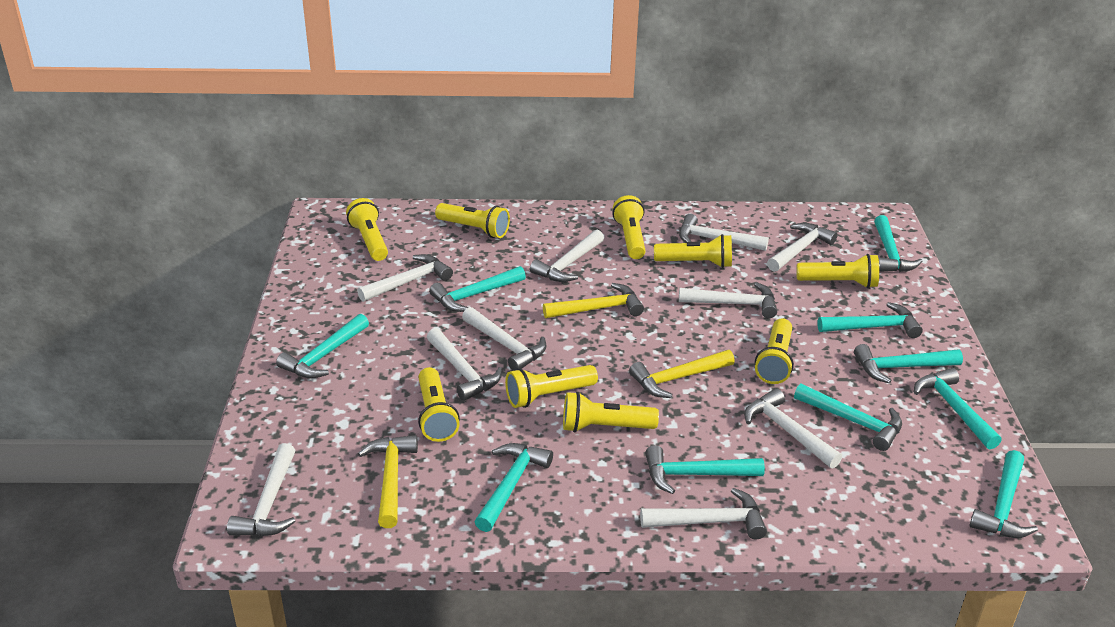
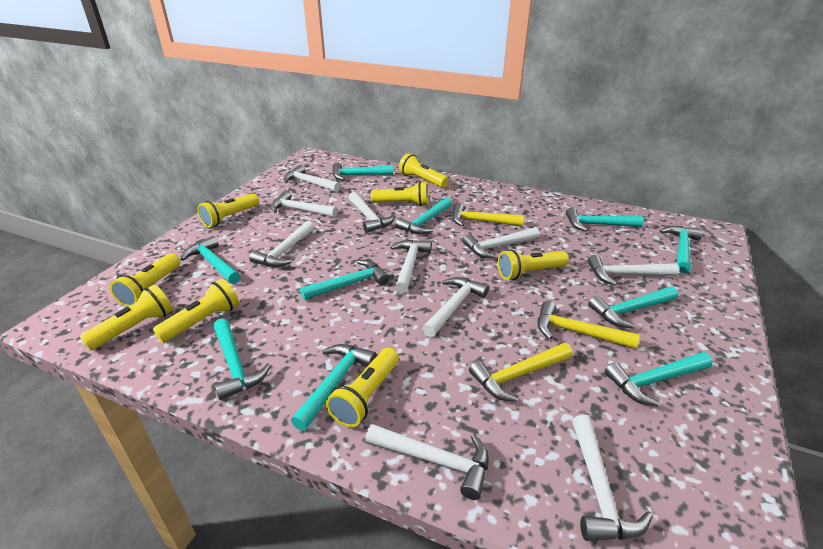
yellow flashlight: [346,198,388,261] [418,367,460,442] [435,203,510,238] [505,365,598,408] [563,392,659,433] [612,195,646,259] [654,234,732,268] [755,318,794,384] [796,254,879,288] = 9 -> [80,284,173,351] [110,253,180,307] [153,279,239,343] [198,193,259,228] [326,348,399,428] [371,181,429,206] [399,154,448,188] [498,249,569,280] = 8

